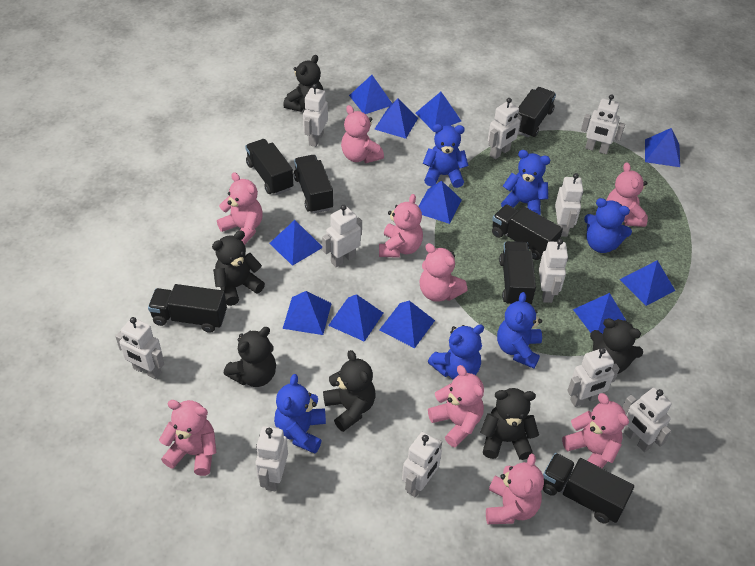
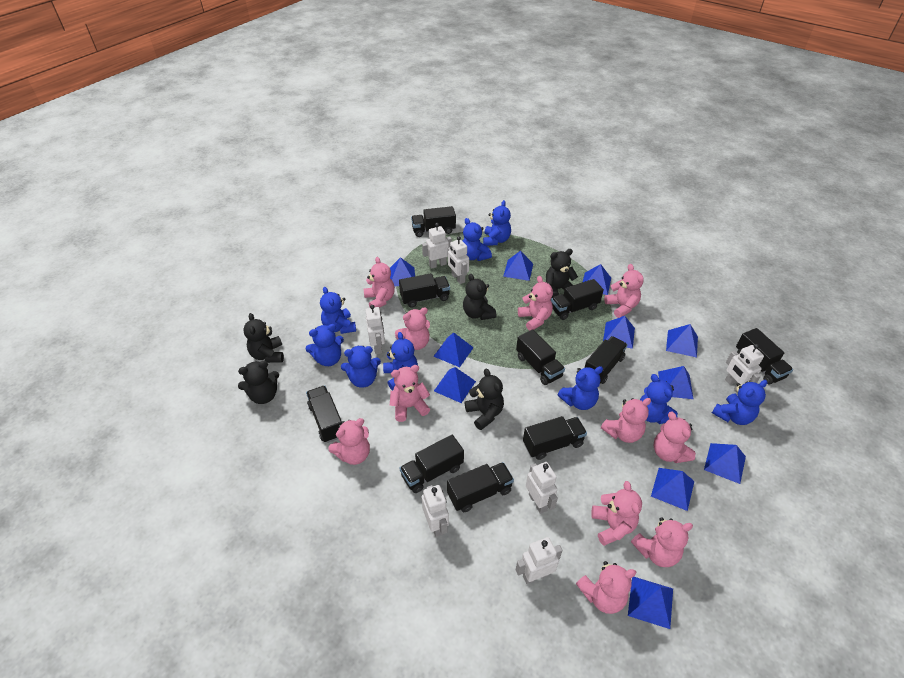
black teddy bear: [212,230,265,306] [223,327,276,387] [283,55,323,112] [323,350,376,432] [480,388,539,460] [590,318,643,374] = 6 -> [238,361,279,404] [243,313,284,363] [463,274,496,320] [465,369,504,430] [546,249,578,298] = 5
black truck: [148,284,227,333] [245,139,293,195] [293,155,333,213] [492,204,563,260] [499,241,536,305] [518,87,556,137] [543,453,634,524] = 7 -> [306,386,342,443] [399,273,450,308] [400,435,464,493] [411,206,456,237] [447,462,514,512] [516,329,565,385] [523,416,587,460] [551,279,604,320] [584,336,628,384] [736,328,793,384] = 10
blue teddy bear: [274,374,326,454] [423,124,468,188] [428,325,484,380] [497,292,542,369] [501,150,550,215] [584,198,632,253] = 6 -> [305,324,344,366] [320,287,356,334] [341,346,381,388] [383,332,418,390] [463,218,492,261] [483,200,511,246] [557,366,603,410] [640,374,678,424] [712,380,767,425] = 9
pink teddy bear: [159,400,216,476] [217,172,263,245] [341,105,384,163] [379,194,423,258] [419,243,468,302] [428,365,484,447] [486,454,544,524] [562,393,629,468] [606,162,648,227] = 9 -> [328,418,370,465] [364,257,395,308] [390,365,430,422] [395,307,430,350] [518,276,553,331] [576,561,636,614] [591,481,642,546] [601,398,651,443] [604,264,644,318] [631,517,693,567] [653,412,696,463] = 11
white robot: [115,317,164,379] [255,426,288,491] [303,84,328,147] [322,205,362,267] [402,432,442,498] [488,98,522,159] [539,239,568,303] [555,173,583,237] [567,347,619,407] [581,94,625,154] [622,388,671,452] = 11 -> [365,305,385,354] [422,223,452,269] [422,485,449,537] [448,236,469,284] [516,537,562,584] [526,462,558,514] [725,344,764,393] = 7

